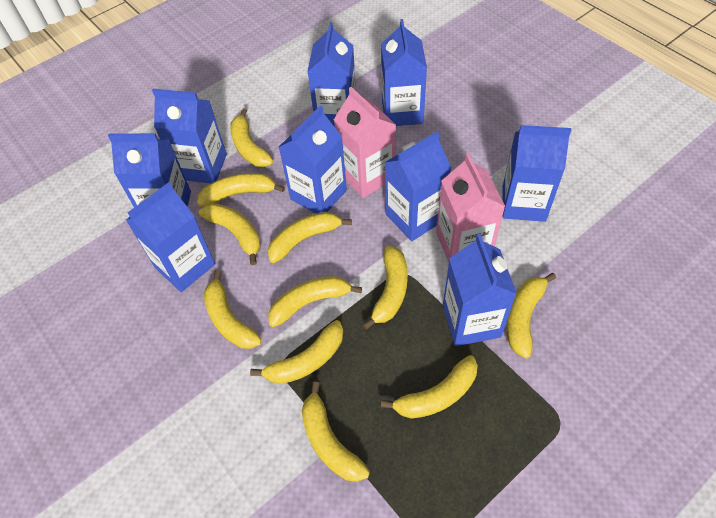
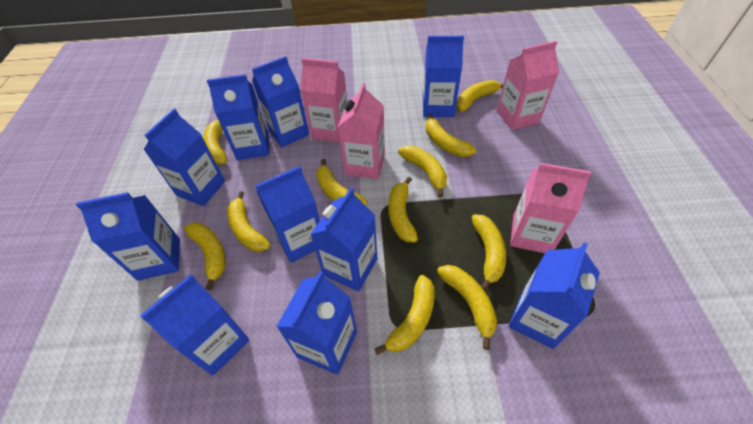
blue carton: [108,133,191,207] [126,182,215,292] [152,89,227,183] [279,105,347,214] [307,22,356,127] [381,19,427,126] [385,132,452,241] [443,234,517,346] [502,125,571,222] = 9 -> [76,192,180,281] [140,274,250,376] [144,109,225,206] [207,74,269,160] [252,56,310,147] [256,166,320,263] [276,271,357,375] [310,188,377,292] [423,36,464,117] [509,242,600,349] = 10
pink carton: [334,87,396,198] [436,153,505,262] = 2 -> [300,58,348,143] [338,83,385,179] [497,41,559,130] [510,163,591,253] = 4

